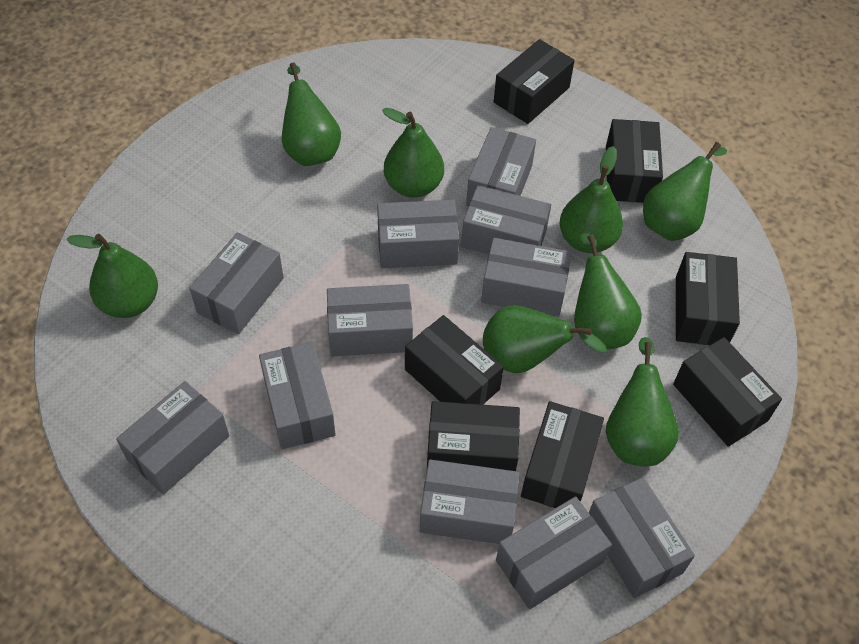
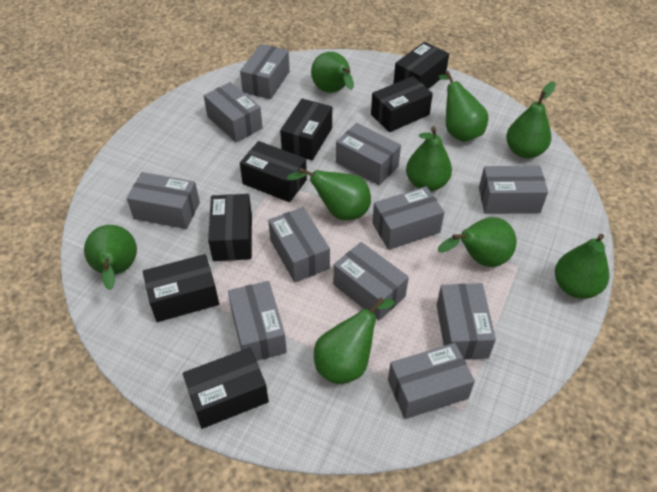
green pear: [66,234,158,318] [282,63,341,166] [382,108,444,198] [483,305,607,373] [560,146,623,253] [574,233,642,350] [606,337,679,466] [643,142,727,241] = 8 -> [84,225,137,290] [286,168,371,220] [311,52,354,93] [314,297,395,384] [406,126,452,191] [438,71,488,142] [438,217,517,267] [506,82,556,158] [555,234,609,299] = 9

